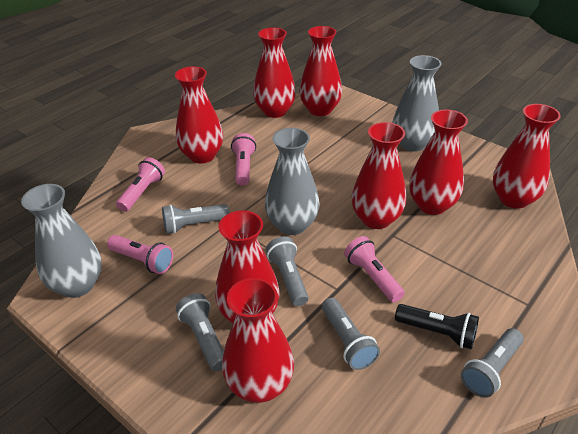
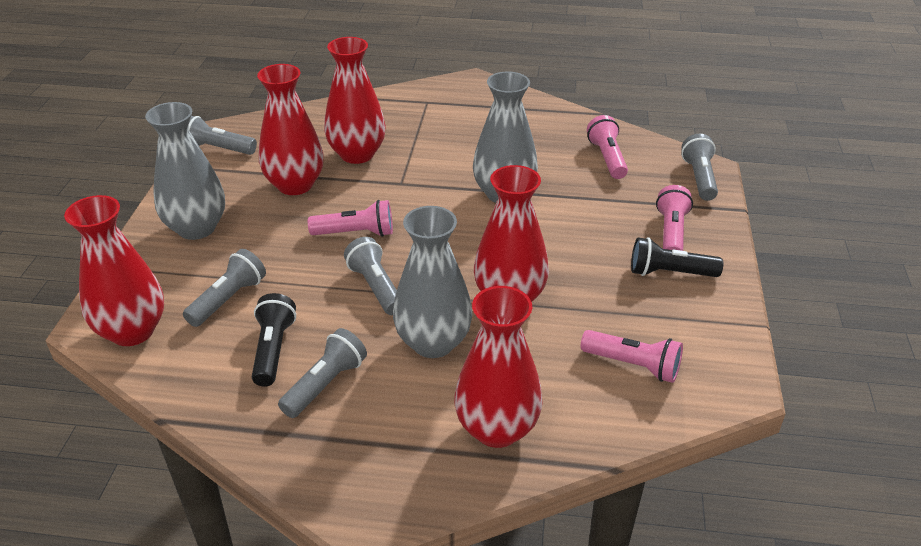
black flashlight: [395,304,479,349] = 1 -> [252,293,296,387] [631,237,723,277] = 2
red vase: [175,66,223,164] [215,210,280,323] [222,278,294,403] [253,27,296,118] [299,26,342,116] [352,122,406,229] [409,110,468,215] [493,104,561,209] = 8 -> [64,195,164,346] [257,64,324,195] [324,37,386,164] [454,286,543,448] [474,165,549,302] = 5

